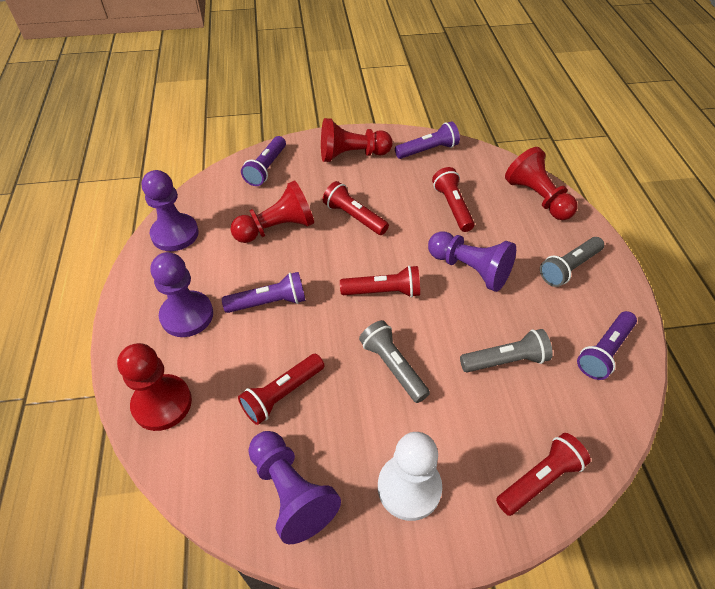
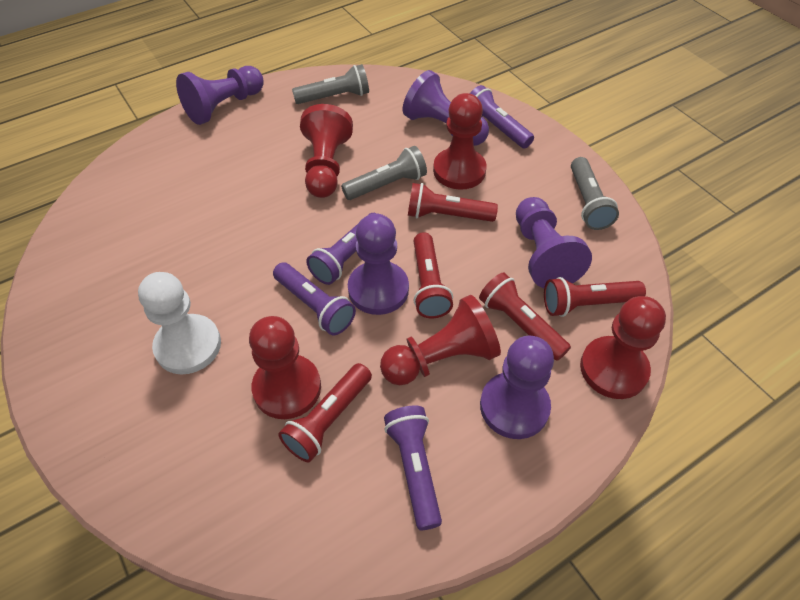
purple pawn: [142,170,199,251] [150,252,213,337] [248,431,341,544] [428,231,516,292] = 4 -> [176,66,264,125] [348,213,409,315] [403,70,489,146] [480,336,554,439] [516,197,592,288] = 5
red pawn: [117,343,192,431] [230,180,314,243] [321,118,393,162] [505,147,578,220] = 4 -> [249,316,321,419] [300,104,353,198] [380,295,501,385] [433,93,487,190] [580,296,666,399] = 5

